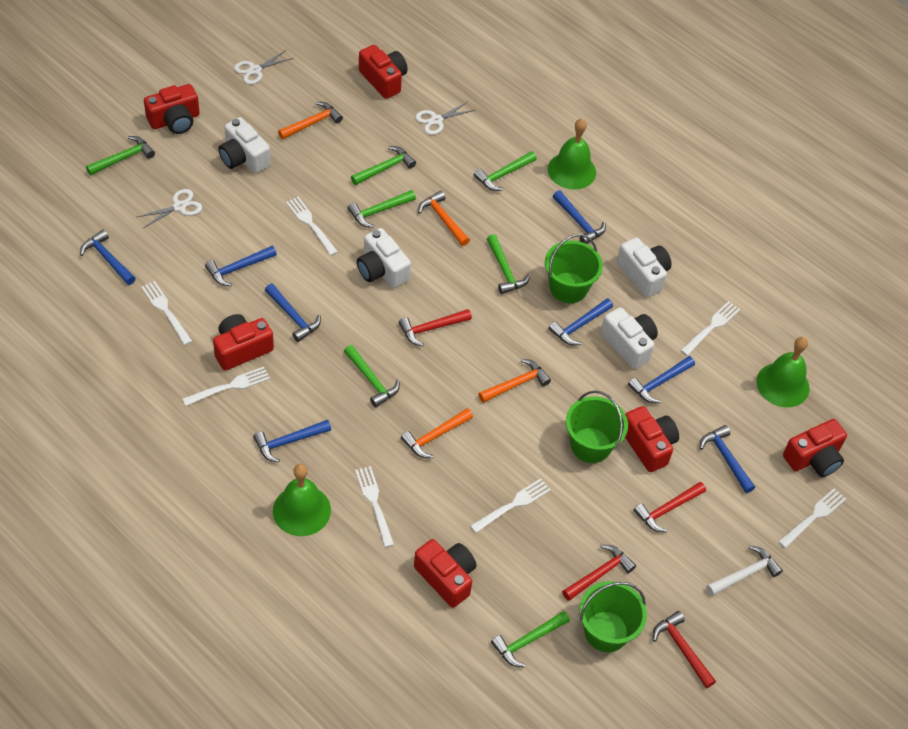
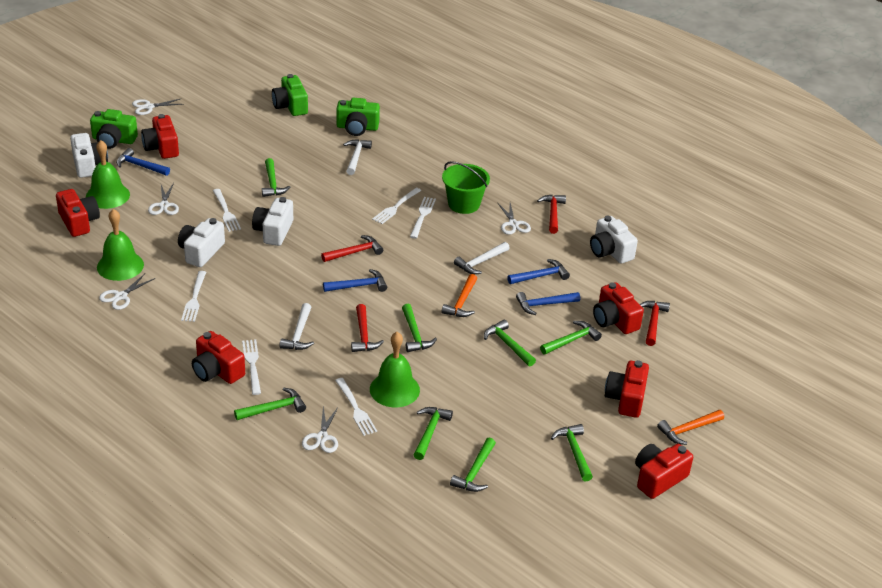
blue hammer: [80,230,136,285] [205,246,277,286] [253,420,331,463] [265,284,321,342] [548,298,613,345] [553,190,606,244] [628,356,695,403] [700,425,755,493] = 8 -> [116,148,170,176] [323,269,387,292] [507,259,570,284] [516,292,580,315] = 4
green bucket: [545,234,603,303] [566,390,628,463] [579,581,647,652] = 3 -> [442,161,490,214] = 1
green camera: none = 0 -> [90,109,138,149] [272,74,308,116] [336,98,380,136] = 3
green hammer: [86,136,155,175] [344,345,400,407] [347,190,416,228] [351,146,416,185] [474,151,536,191] [487,234,530,294] [491,611,570,668] = 7 -> [234,388,306,420] [262,158,290,197] [402,304,437,352] [413,407,453,460] [450,437,496,492] [484,320,536,367] [540,321,602,355] [551,424,593,481] = 8
orange hammer: [278,102,343,139] [401,408,473,458] [418,191,470,246] [478,359,551,403] = 4 -> [441,274,477,317] [657,410,724,445] = 2
white fork: [141,281,192,345] [182,367,270,406] [286,197,338,256] [355,466,394,548] [470,478,550,533] [680,301,740,356] [778,488,846,548] = 7 -> [181,271,206,322] [213,189,241,232] [242,339,261,395] [335,378,377,436] [372,188,421,224] [410,197,436,239] = 6
white hammer: [706,546,783,596] = 1 -> [280,303,314,350] [343,139,372,175] [454,242,510,274] = 3
white scissors: [137,189,202,228] [234,50,294,84] [415,101,475,135] = 3 -> [99,274,155,310] [132,99,183,115] [148,183,179,215] [302,406,338,453] [498,203,531,235] = 5

